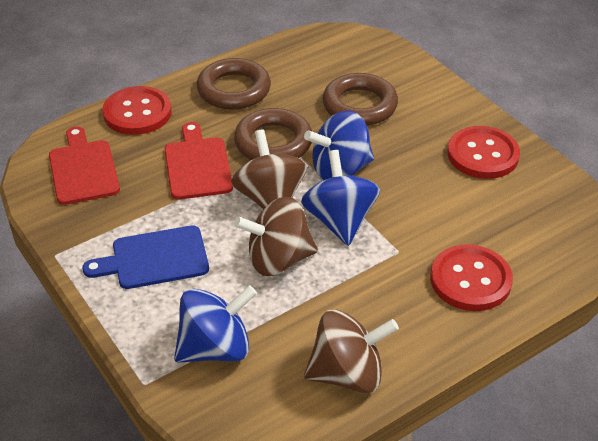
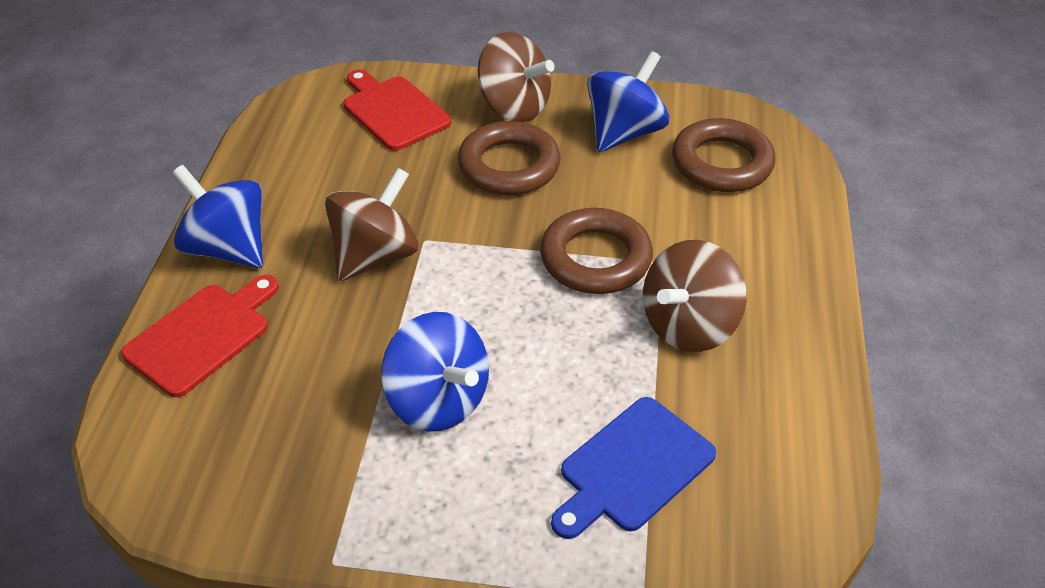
red button: [102,86,172,135] [430,244,513,311] [447,126,520,179] = 3 -> none = 0

